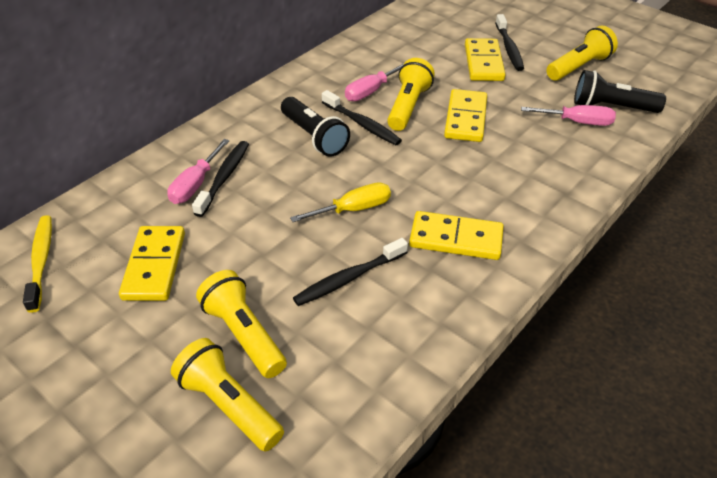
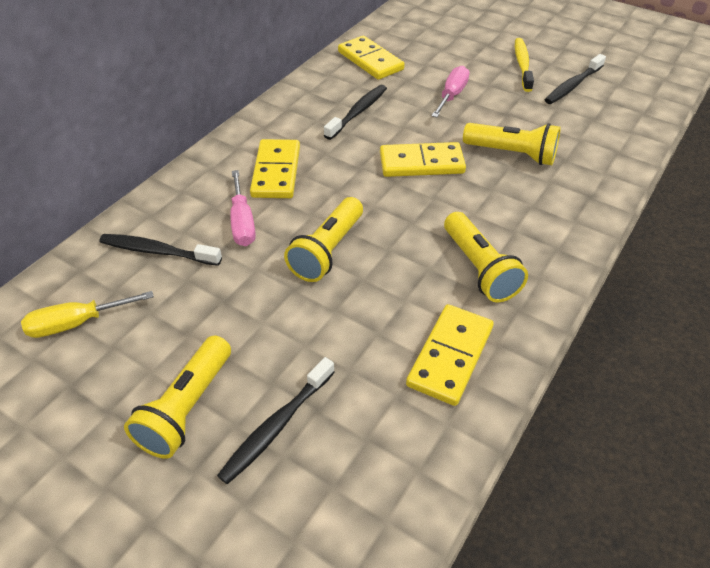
black flashlight: [281,97,350,157] [574,70,666,113] = 2 -> none = 0
pink screwdriver: [167,139,230,204] [345,63,404,101] [521,105,616,126] = 3 -> [230,170,256,246] [431,66,470,117] = 2

